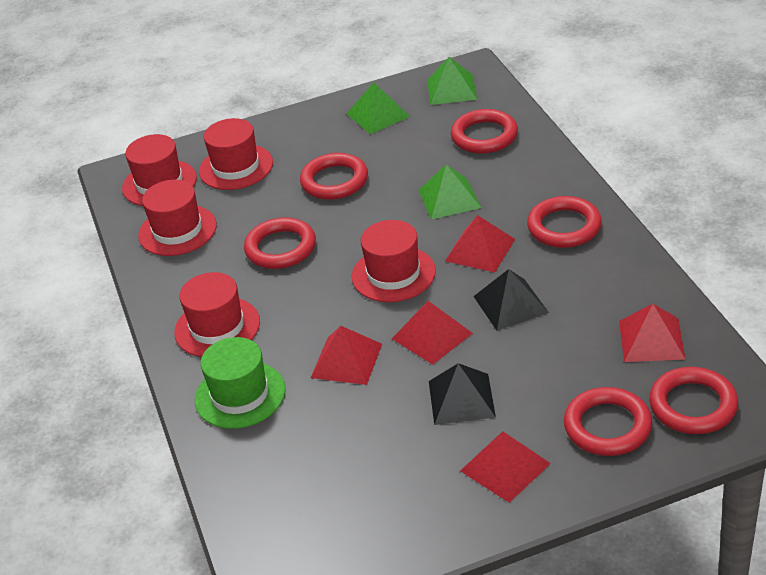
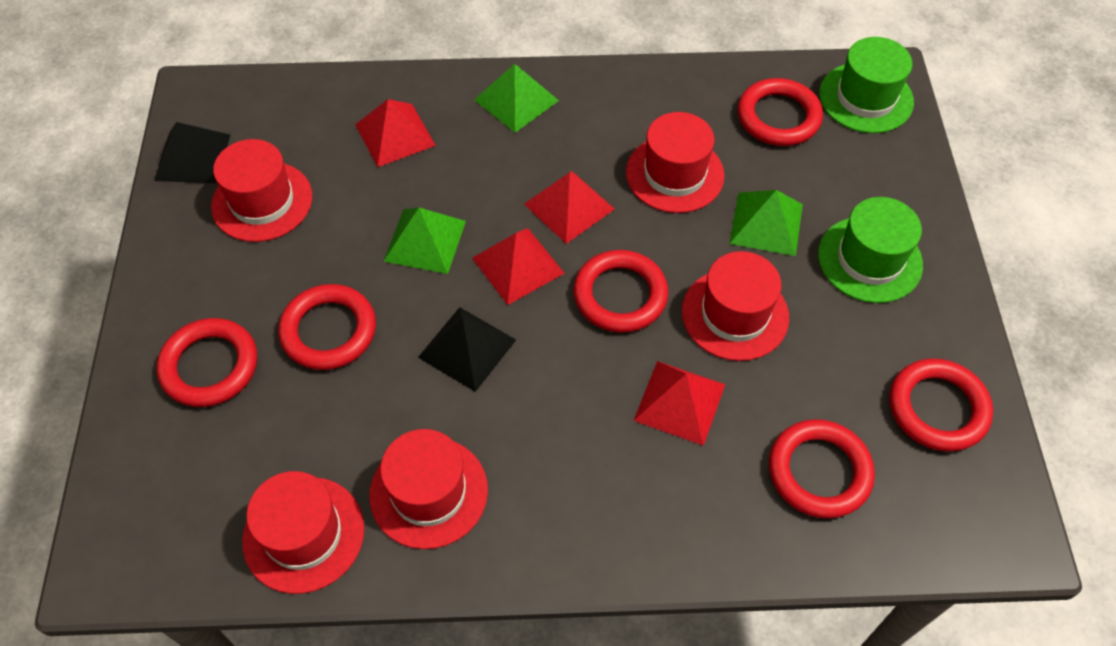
green hat: [195,337,286,429] = 1 -> [818,197,923,303] [819,37,914,133] = 2
red pyramid: [311,326,382,385] [392,301,473,365] [445,215,515,272] [460,431,551,503] [619,304,686,362] = 5 -> [355,99,436,167] [472,228,565,305] [524,171,615,244] [634,361,725,446] = 4

